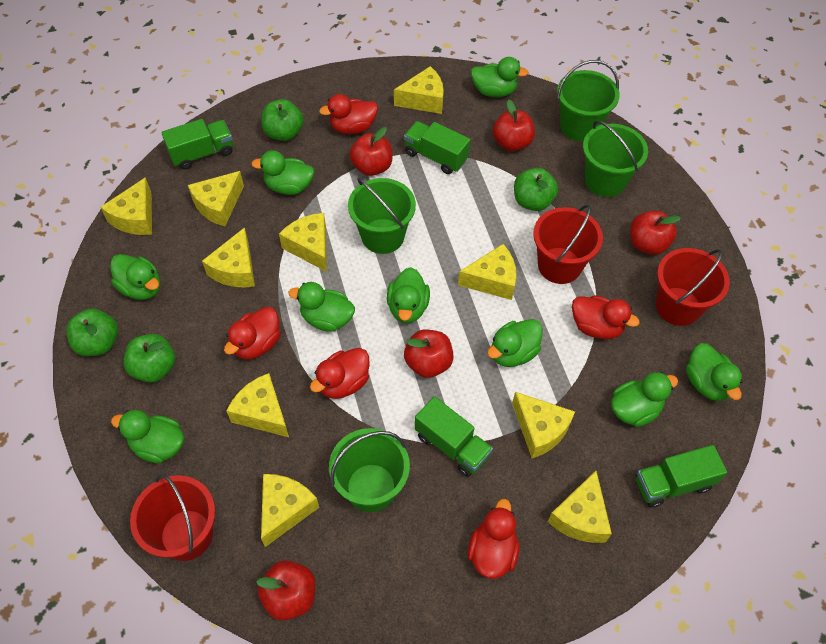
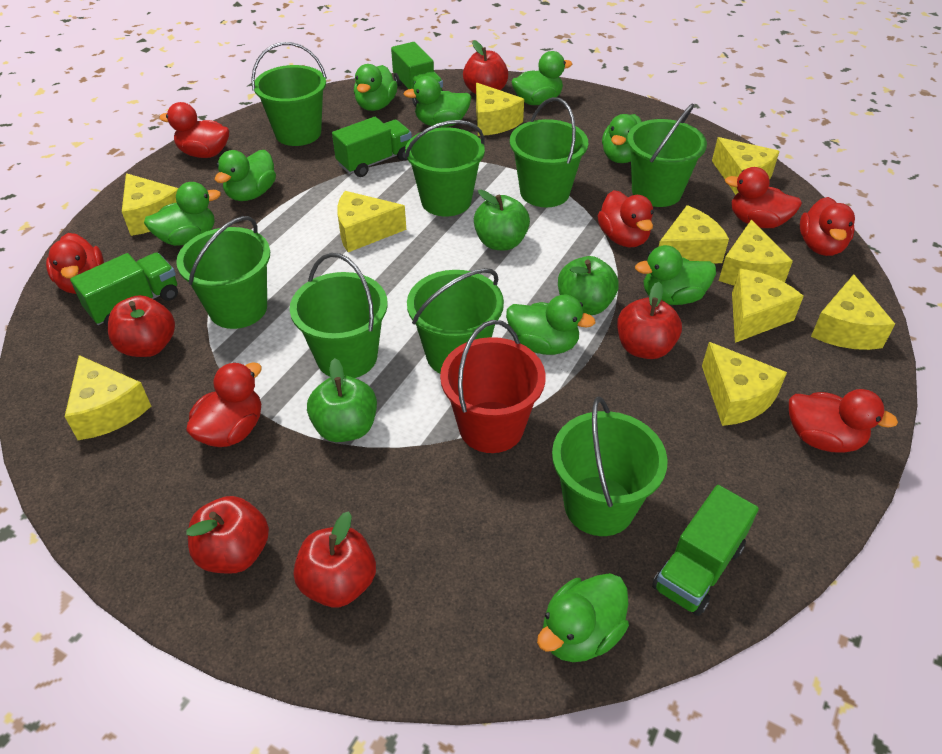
green apple: [66,309,118,356] [123,334,175,383] [262,99,304,141] [514,168,558,211] = 4 -> [307,358,377,442] [474,190,530,250] [558,256,619,315] = 3
green bucket: [329,428,410,512] [348,178,416,254] [557,60,620,142] [583,120,648,197] = 4 -> [176,216,270,329] [251,42,327,146] [290,253,388,378] [405,120,485,216] [407,268,504,374] [510,97,588,207] [552,397,668,536] [627,103,707,207] = 8
red bucket: [130,473,215,561] [533,204,603,284] [656,248,730,326] = 3 -> [440,320,545,453] = 1
red duck: [224,307,281,359] [310,348,370,399] [319,94,378,134] [468,499,520,579] [572,295,640,339] = 5 -> [46,233,104,294] [159,102,229,158] [186,362,262,447] [597,190,654,248] [725,167,802,228] [789,389,898,453] [800,197,855,256] = 7

